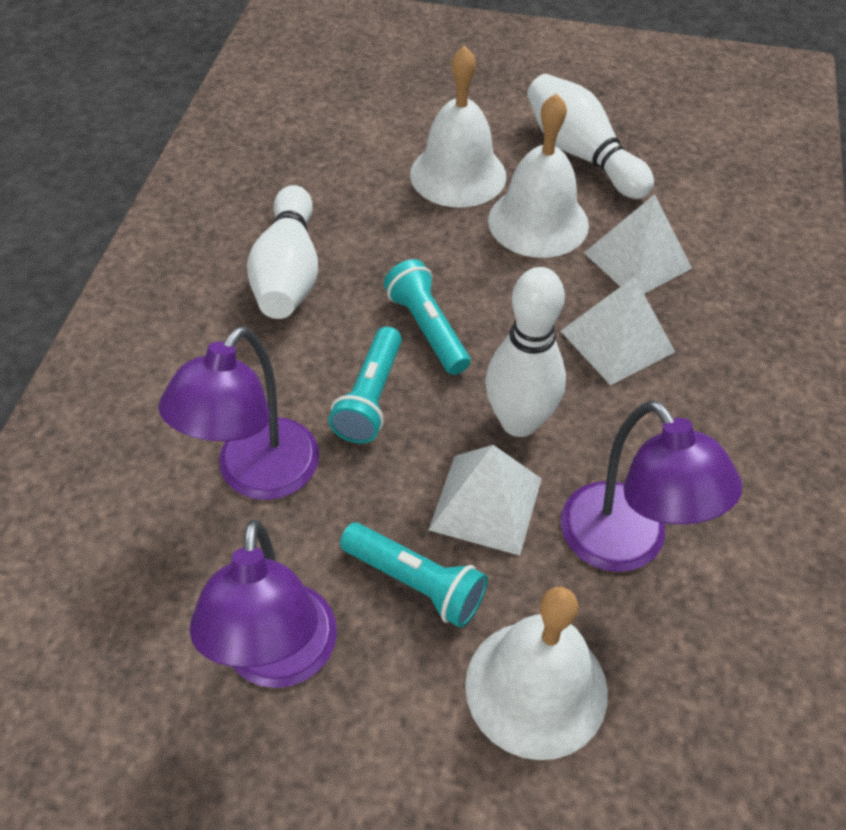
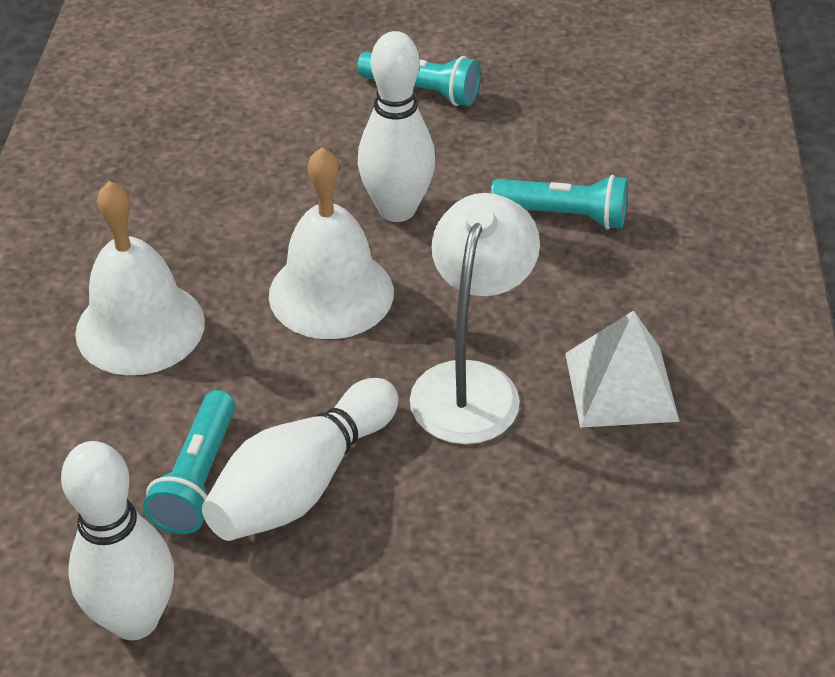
purple lamp: [158,326,319,500] [190,519,337,688] [561,400,742,572] = 3 -> none = 0
white bell: [410,46,506,208] [465,587,608,760] [488,93,589,258] = 3 -> [75,181,205,375] [269,147,394,339] = 2
white lamp: none = 0 -> [410,193,540,444] = 1
white pyramid: [429,445,542,556] [561,277,675,386] [584,194,692,294] = 3 -> [565,310,680,428] = 1

